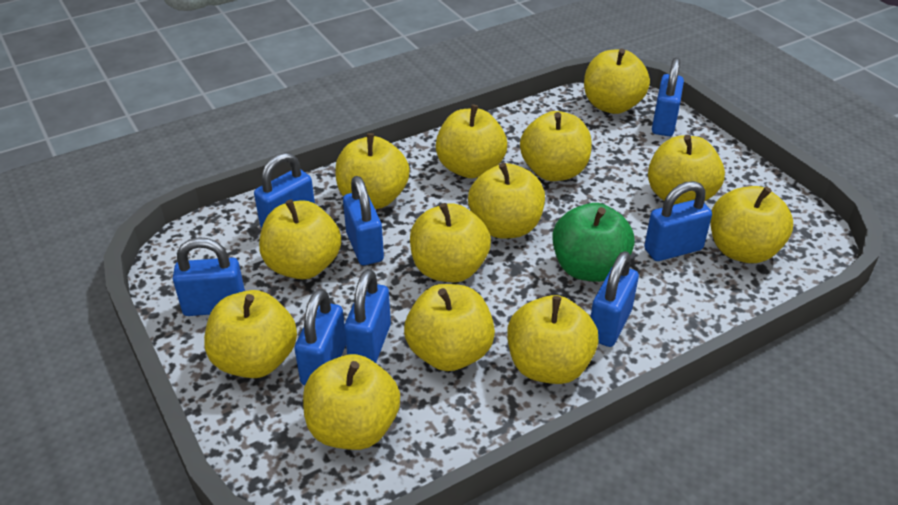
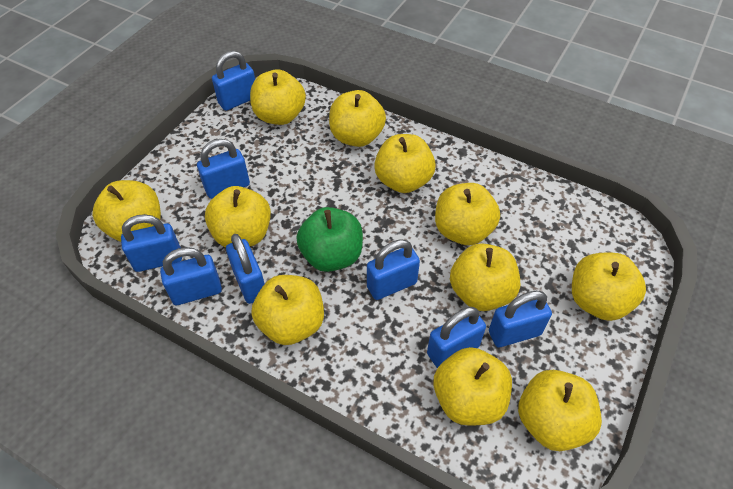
yellow apple: [204,290,297,378] [259,199,341,279] [303,354,400,450] [335,133,410,209] [404,284,495,371] [410,203,491,283] [436,104,507,178] [468,163,545,239] [507,295,599,384] [520,111,592,181] [584,48,650,114] [648,135,725,205] [710,186,793,263] = 13 -> [92,180,161,242] [205,186,271,247] [250,69,306,125] [251,275,324,345] [329,90,386,147] [374,134,436,193] [434,347,512,426] [435,183,500,245] [450,243,520,311] [518,370,602,451] [572,253,646,321] = 11

